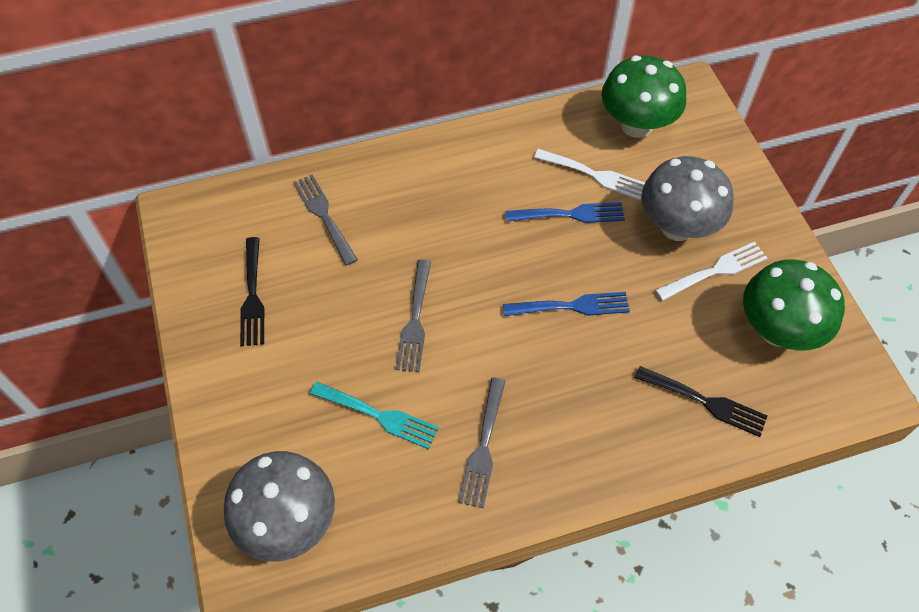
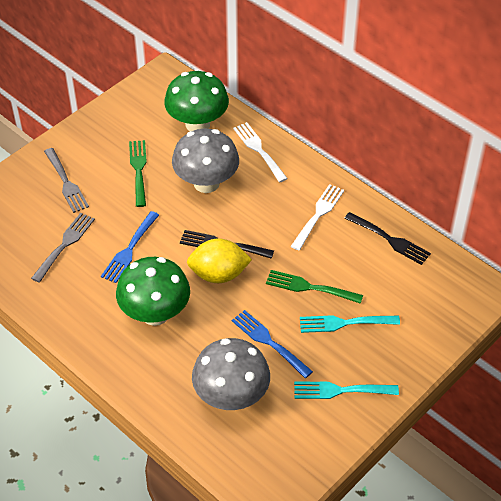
green fork: none = 0 -> [129,140,147,207] [266,270,363,304] = 2
grey fork: [293,174,358,266] [396,259,431,372] [458,378,506,508] = 3 -> [31,213,95,283] [44,148,89,213] = 2
turquoise fork: [310,382,439,449] = 1 -> [294,382,399,399] [300,315,400,333] = 2
yellow lemon: none = 0 -> [187,238,252,283] = 1

